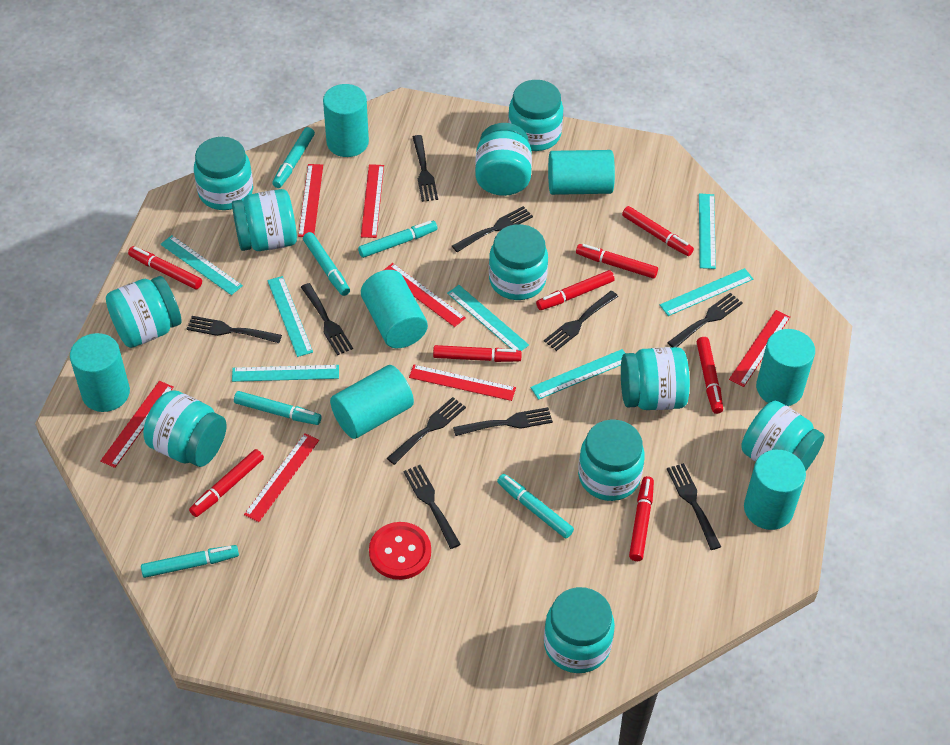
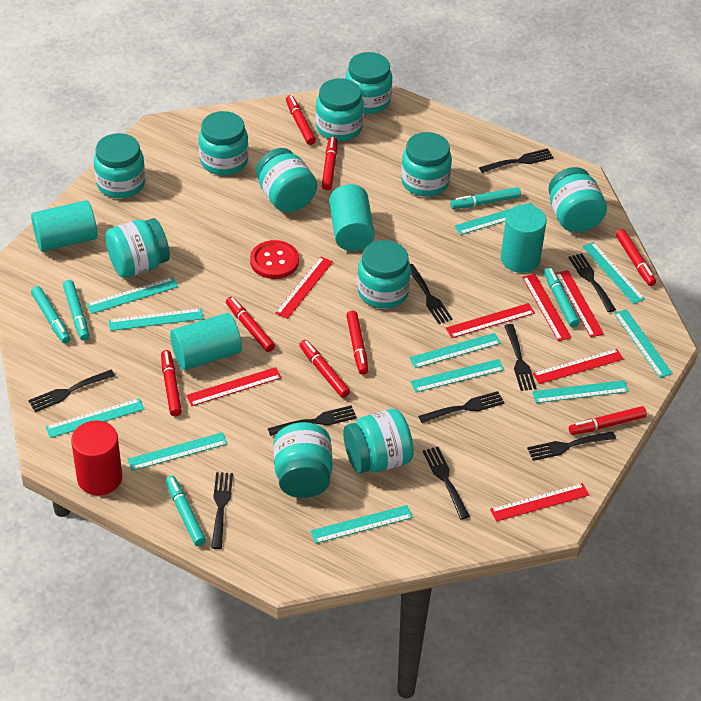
red cylinder: none = 0 -> [71,421,122,496] = 1
turquoise cylinder: [70,333,130,412] [323,84,369,157] [330,365,414,439] [361,270,428,348] [548,150,615,195] [744,450,806,530] [756,329,815,406] = 7 -> [31,200,98,252] [170,313,242,370] [329,184,375,251] [501,205,547,273] = 4
turquoise marker: [141,545,239,578] [234,391,322,425] [272,127,315,188] [303,232,350,296] [358,221,438,258] [497,474,574,538] = 6 -> [31,286,71,343] [63,280,89,341] [165,476,206,546] [450,187,521,209] [544,268,580,327] = 5
turquoise ruler: [160,235,243,295] [232,365,339,382] [267,276,313,357] [447,285,529,351] [530,349,625,400] [660,268,753,316] [699,193,716,269] = 7 -> [45,398,144,438] [86,277,178,314] [109,308,204,331] [127,432,228,471] [310,505,413,544] [409,333,501,368] [410,359,504,392] [454,202,534,235] [532,380,629,403] [582,242,645,304] [614,309,673,378] = 11

